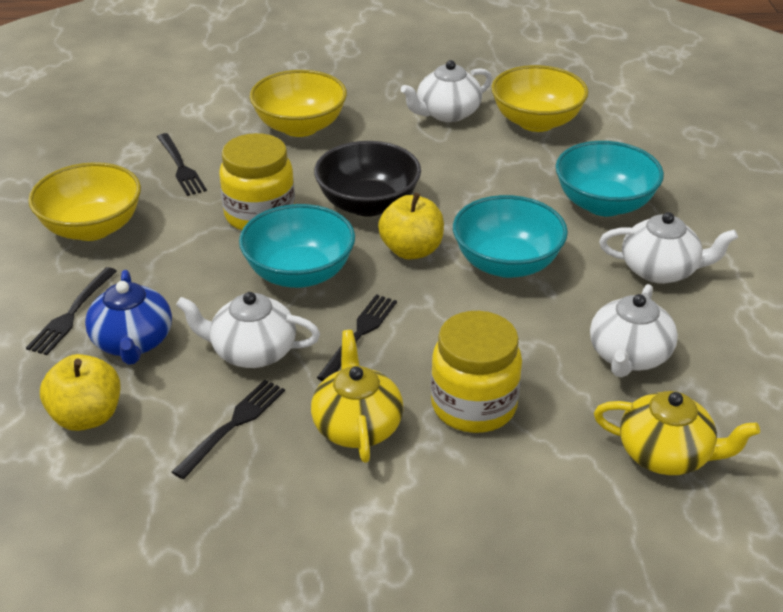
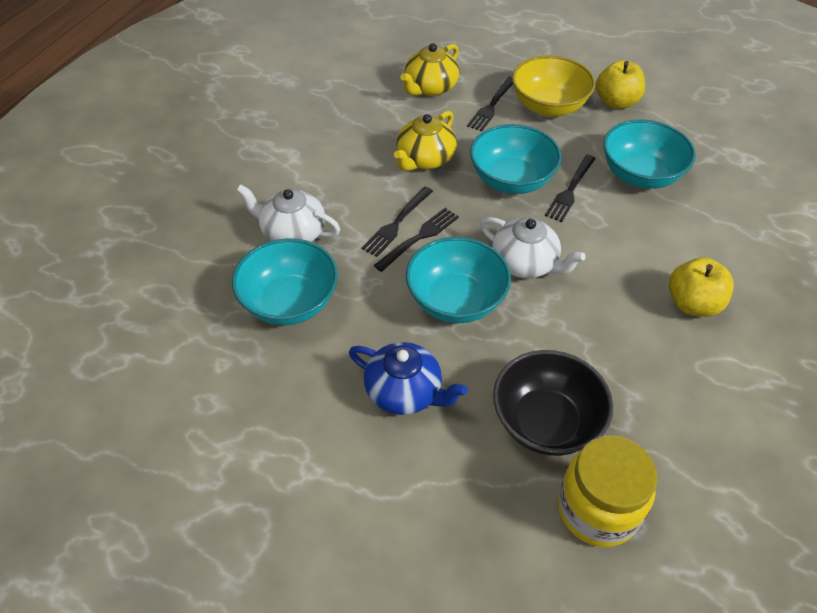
turquoise bowl: [239,204,355,288] [453,195,568,278] [556,141,664,216] = 3 -> [232,238,338,325] [406,237,511,323] [470,124,562,194] [603,120,696,189] = 4
white teapot: [176,292,320,368] [401,60,492,122] [590,284,678,378] [599,212,738,284] = 4 -> [236,185,340,242] [480,217,586,278] = 2
yellow bowl: [28,162,141,241] [250,70,347,137] [491,65,588,132] = 3 -> [512,56,595,117] = 1
yellow jar: [219,133,295,230] [431,311,522,433] = 2 -> [558,435,657,547] = 1

